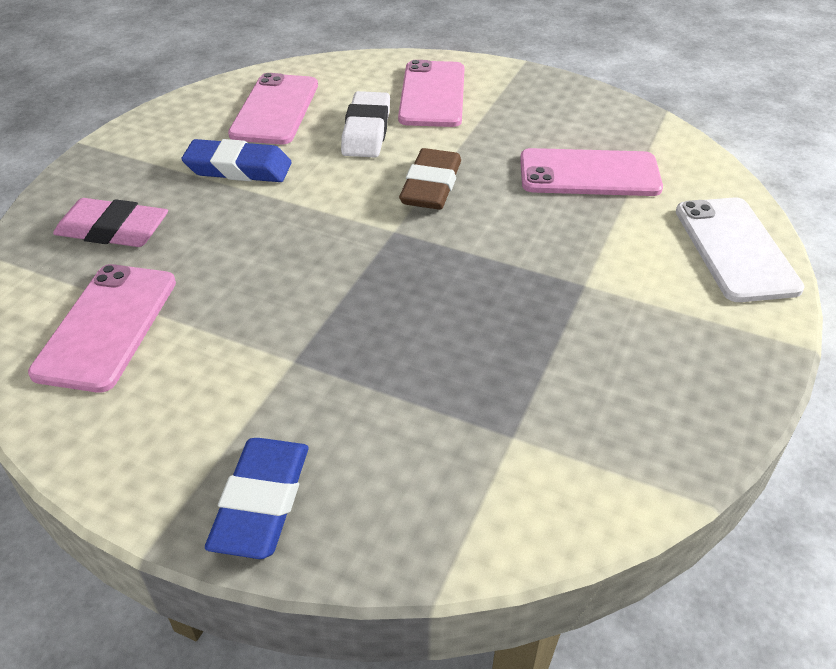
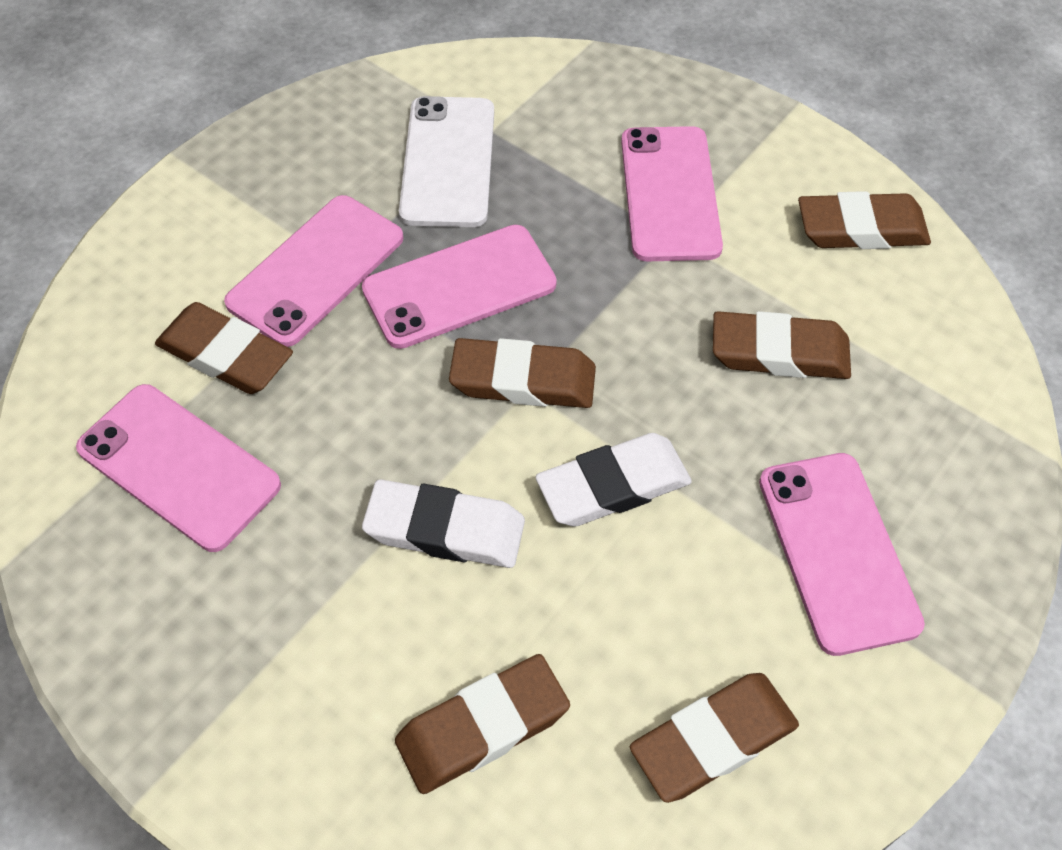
blue eraser: [182,139,292,182] [205,438,308,559] = 2 -> none = 0
brown eraser: [399,148,461,210] = 1 -> [155,302,293,394] [395,654,570,794] [449,338,596,408] [630,673,799,803] [713,311,851,379] [798,191,931,249] = 6
pink eraser: [53,198,168,247] = 1 -> none = 0
pink phone: [28,264,176,393] [228,73,318,144] [398,60,465,127] [520,148,663,196] = 4 -> [76,384,281,552] [224,195,403,347] [362,225,557,349] [621,126,723,261] [759,453,925,656] = 5
white eraser: [341,91,390,157] = 1 -> [362,479,525,568] [535,433,692,527] = 2

